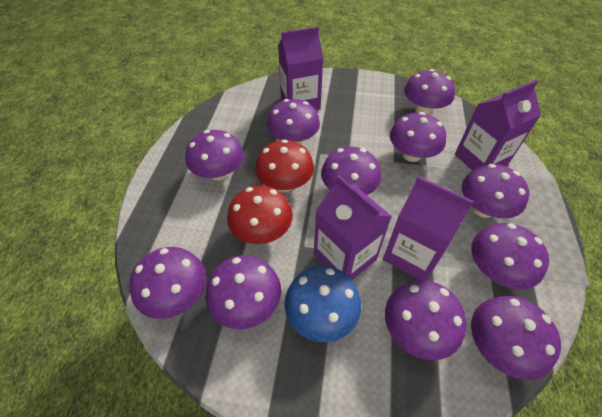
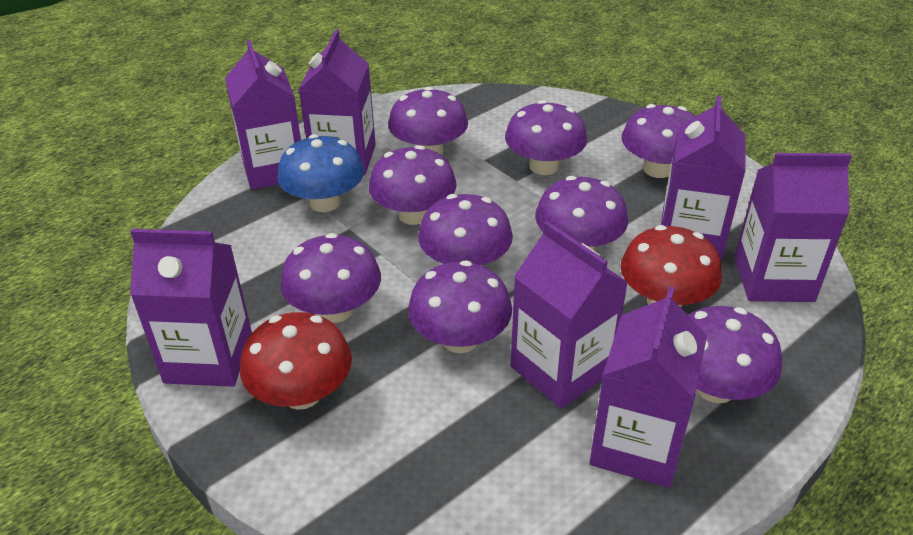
purple carton: [278,27,323,110] [314,175,392,280] [383,176,474,280] [455,80,541,170] = 4 -> [130,229,252,387] [225,40,301,190] [298,29,376,175] [511,221,628,409] [589,286,707,487] [661,95,745,259] [734,153,852,302] = 7
purple mushroom: [129,247,206,319] [185,130,244,181] [205,255,281,329] [267,99,320,144] [321,146,381,195] [385,280,467,360] [390,112,446,162] [404,69,455,115] [462,164,529,219] [471,223,549,290] [471,296,561,380] = 11 -> [280,233,381,323] [369,145,457,225] [388,87,468,155] [408,260,512,353] [418,194,513,266] [505,100,587,175] [535,176,628,250] [622,104,696,178] [688,306,782,403] = 9

